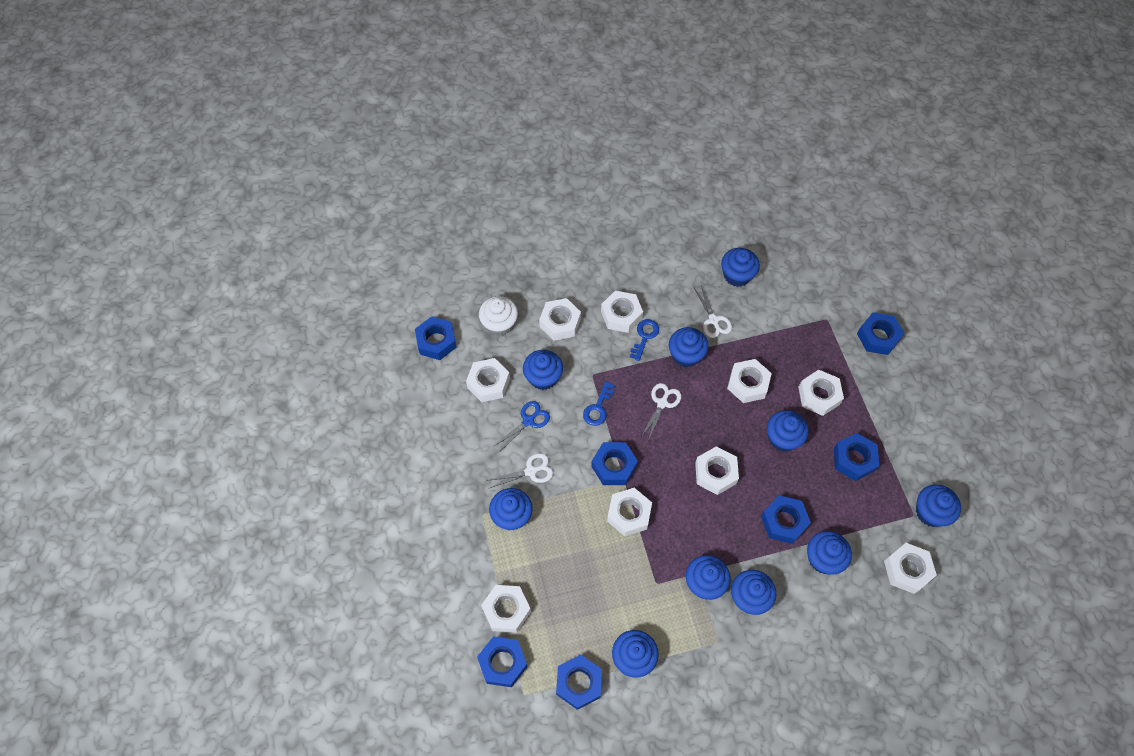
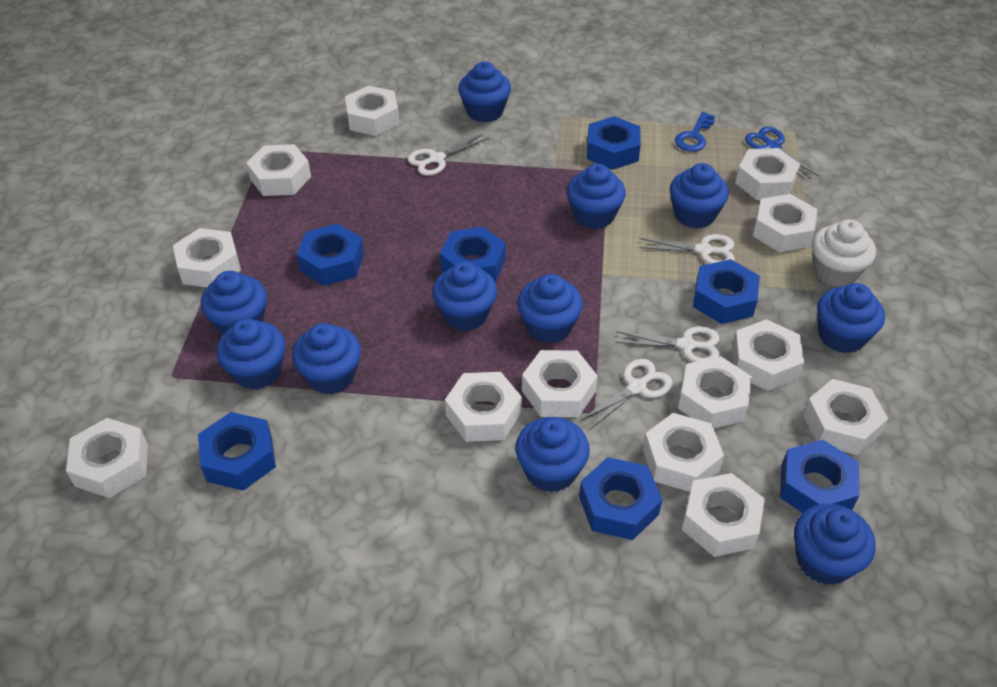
blue cupcake: [489,488,533,530] [523,350,563,390] [612,630,659,678] [669,327,709,367] [686,555,730,600] [721,248,760,287] [731,570,777,615] [767,410,809,452] [807,531,852,575] [916,485,961,527] = 10 -> [201,271,267,335] [216,318,286,390] [292,323,361,394] [433,262,497,331] [458,62,511,123] [515,417,590,492] [517,274,583,344] [567,164,626,229] [670,163,729,229] [794,504,876,585] [817,283,885,353] = 11
blue key: [583,381,615,426] [630,319,659,361] = 2 -> [675,112,715,152] = 1
white nut: [466,358,510,402] [481,585,531,633] [539,298,581,341] [601,291,643,333] [607,488,652,536] [695,446,739,495] [727,359,772,403] [798,370,844,416] [884,543,937,594] = 9 -> [66,418,148,498] [173,228,241,287] [246,144,311,196] [345,86,399,136] [445,372,522,442] [522,350,598,417] [643,413,724,492] [678,356,752,428] [682,473,765,557] [732,319,804,391] [735,148,800,200] [753,194,817,252] [803,379,888,455] = 13
white scissors: [486,453,553,489] [641,383,681,441] [694,285,732,338] = 3 -> [408,134,489,176] [579,359,673,430] [615,326,720,362] [639,234,735,264] = 4

